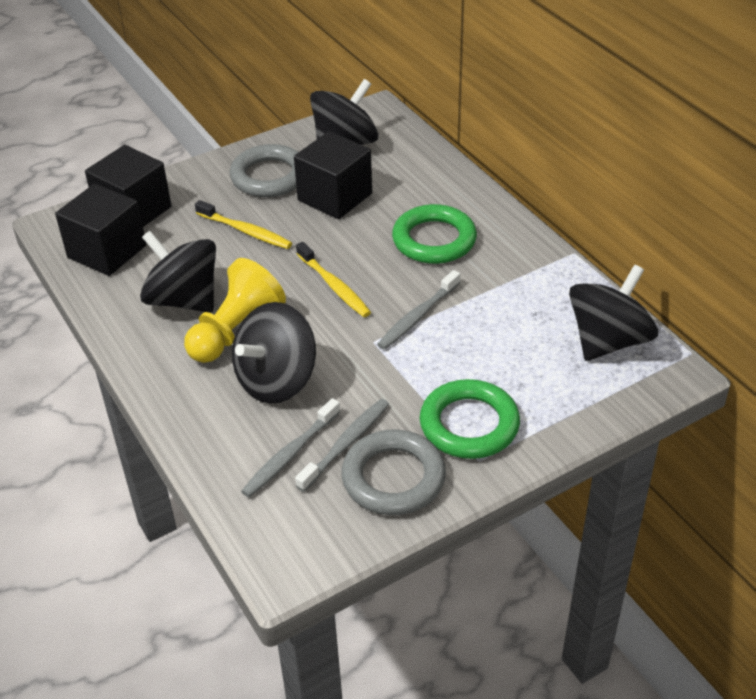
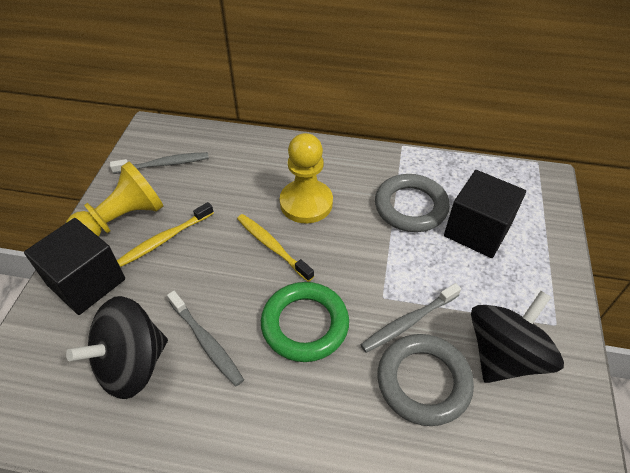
black cube: [55,184,147,276] [85,145,172,227] [294,131,372,219] = 3 -> [24,218,125,315] [444,170,526,258] = 2
black spinning top: [140,231,216,313] [232,302,316,404] [310,79,378,145] [569,265,658,361] = 4 -> [66,296,168,399] [471,291,564,383] = 2
green ring: [392,204,477,264] [420,379,520,459] = 2 -> [261,282,349,362] = 1
yellow pawn: [184,258,286,363] = 1 -> [66,162,163,237] [280,133,333,224] = 2

